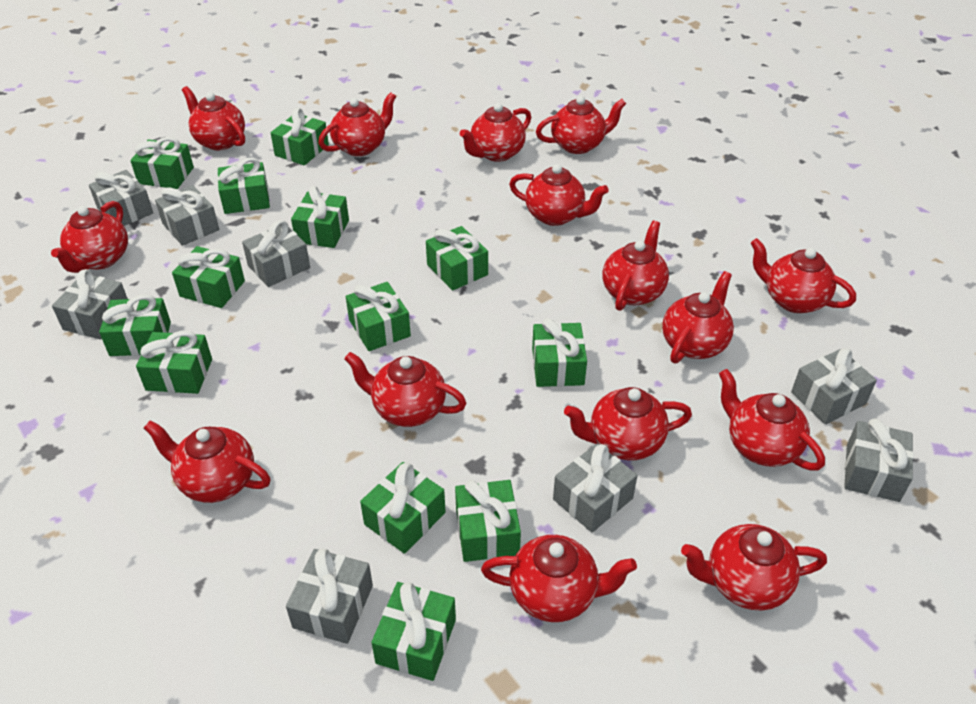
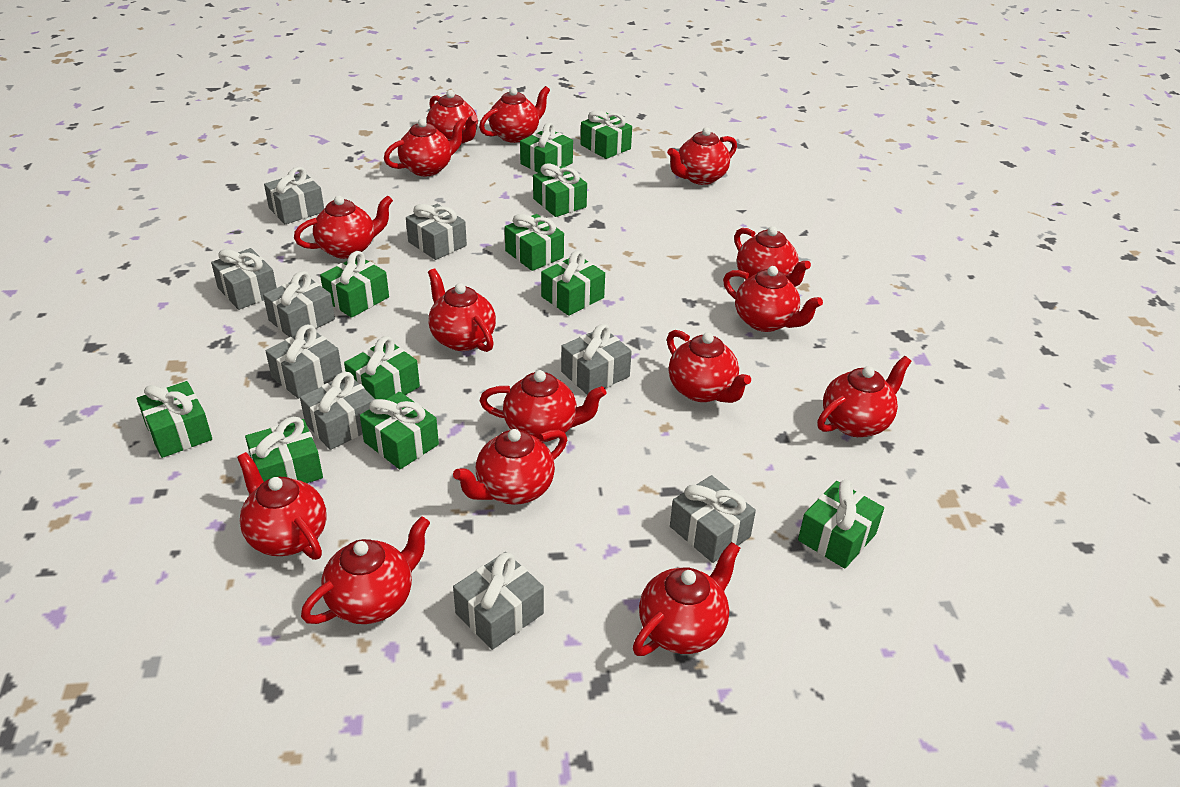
green gift: [99,294,171,356] [130,137,194,189] [136,330,212,394] [172,246,245,308] [217,157,270,214] [271,108,329,165] [291,186,349,248] [346,282,411,351] [360,462,446,554] [371,582,456,681] [426,226,488,291] [455,480,521,562] [532,318,587,387] = 13 -> [137,381,212,458] [245,417,323,483] [320,251,389,318] [344,336,420,400] [360,392,439,469] [505,214,564,271] [520,123,573,173] [533,164,587,217] [541,250,605,316] [581,110,632,159] [798,480,884,569] = 11
grey gift: [52,269,128,340] [89,170,153,226] [155,185,219,246] [242,220,310,287] [286,548,373,644] [553,443,638,533] [791,348,877,424] [844,418,914,502] = 8 -> [211,248,277,310] [263,271,335,337] [264,167,324,224] [266,325,342,399] [300,372,375,450] [406,204,467,260] [453,552,544,650] [561,324,632,395] [670,475,756,563] = 9

